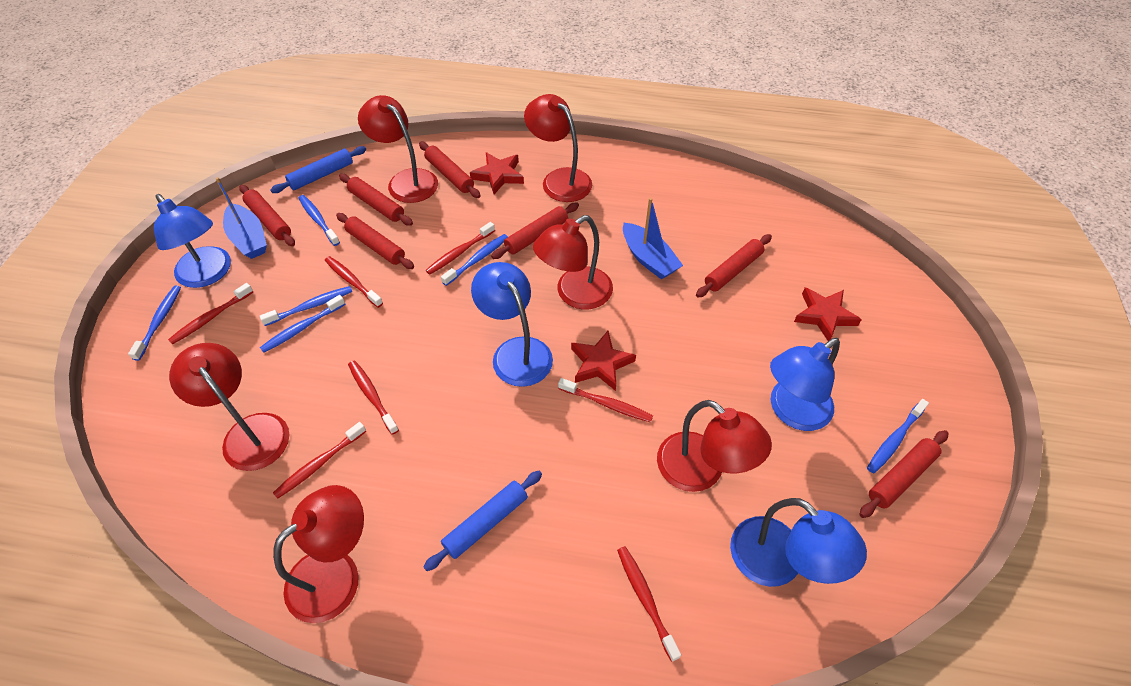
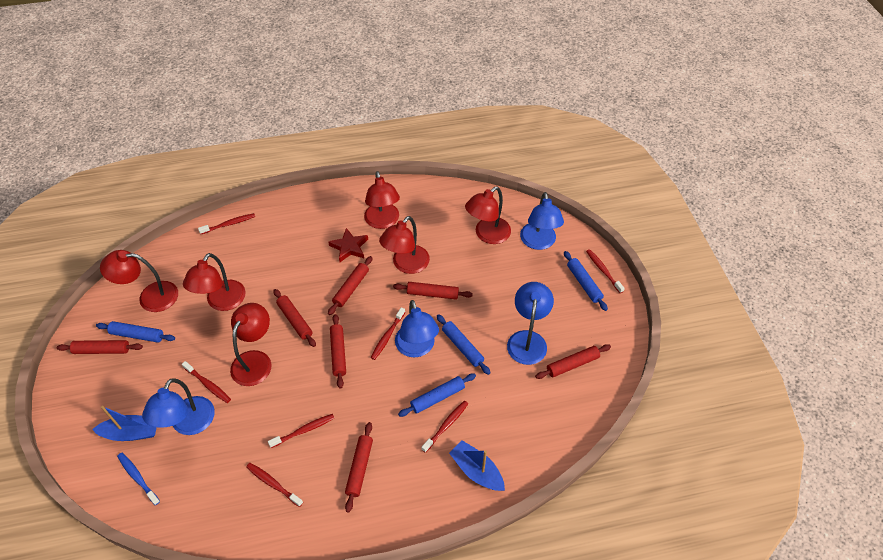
blue rolling pin: [270,146,366,193] [424,471,542,571] = 2 -> [96,321,175,343] [398,373,476,417] [437,314,491,375] [564,251,608,311] = 4
blue toothbrush: [128,285,181,361] [260,286,352,326] [260,295,345,353] [298,195,340,246] [441,234,508,286] [867,399,929,474] = 6 -> [117,453,160,505] = 1
red star: [470,152,524,194] [571,331,636,391] [794,287,862,341] = 3 -> [328,228,368,262] = 1

